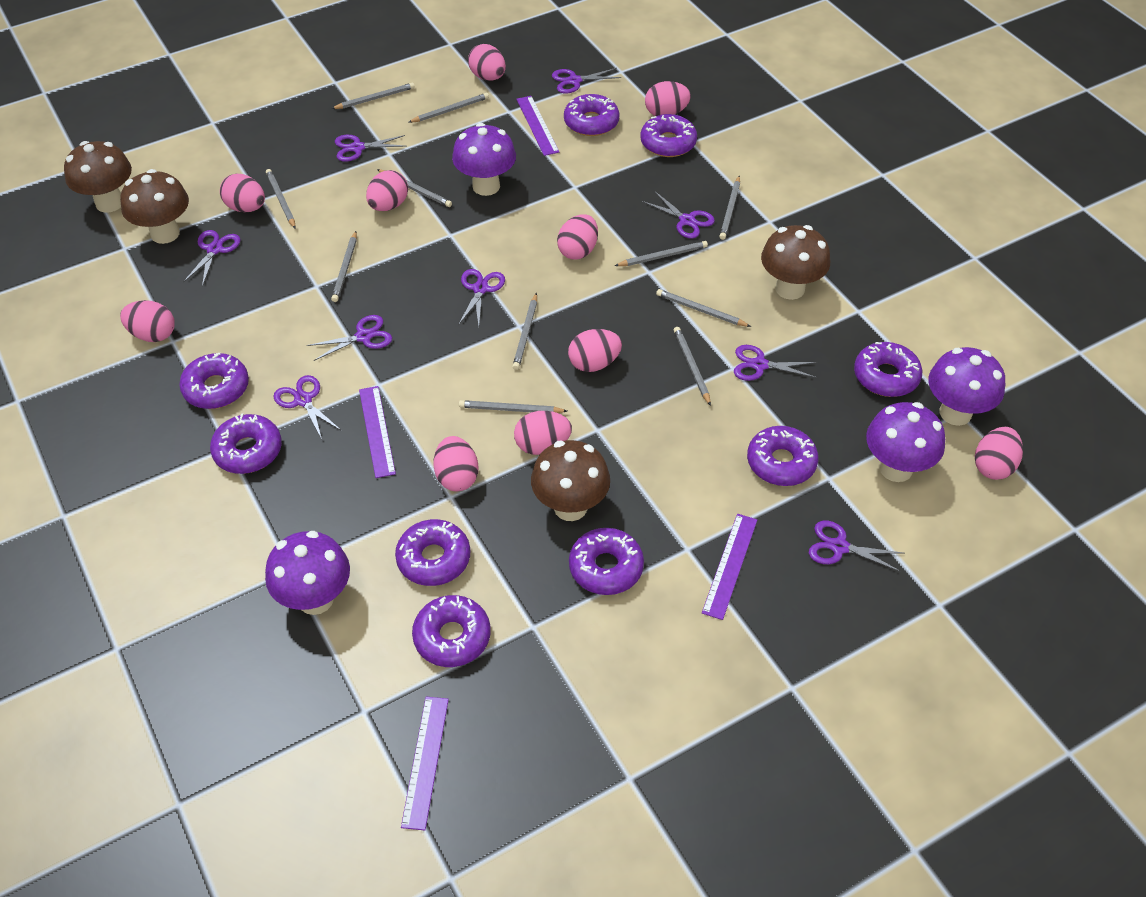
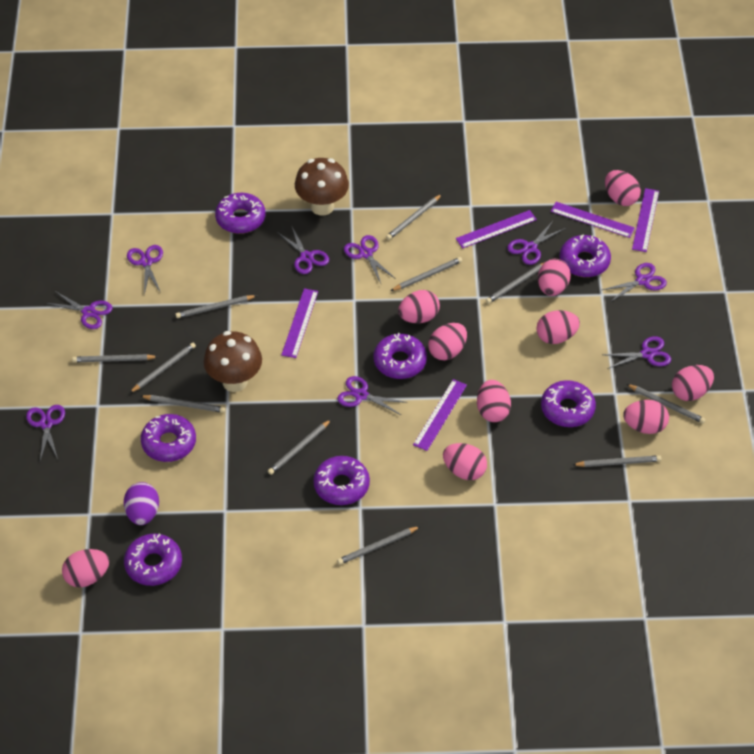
brown mushroom: [64,141,132,213] [120,169,189,244] [531,440,610,521] [761,225,830,300] = 4 -> [204,331,262,392] [295,158,349,216] = 2
purple donut: [179,353,249,409] [210,413,282,474] [395,519,470,586] [412,595,491,667] [564,94,620,136] [569,528,644,595] [640,114,697,157] [747,426,818,486] [854,342,922,397] = 9 -> [124,534,182,586] [141,414,196,462] [215,193,266,234] [313,456,370,505] [374,333,427,379] [541,380,596,427] [559,234,611,277] = 7
purple egg: none = 0 -> [124,482,159,525] = 1
purple mushroom: [265,531,350,615] [452,123,516,196] [866,402,945,482] [929,347,1005,426] = 4 -> none = 0
purple ruler: [359,386,396,478] [401,697,449,830] [516,96,560,156] [702,514,757,620] = 4 -> [281,288,318,358] [413,379,467,451] [456,210,537,248] [551,202,635,238] [632,188,659,252] = 5

